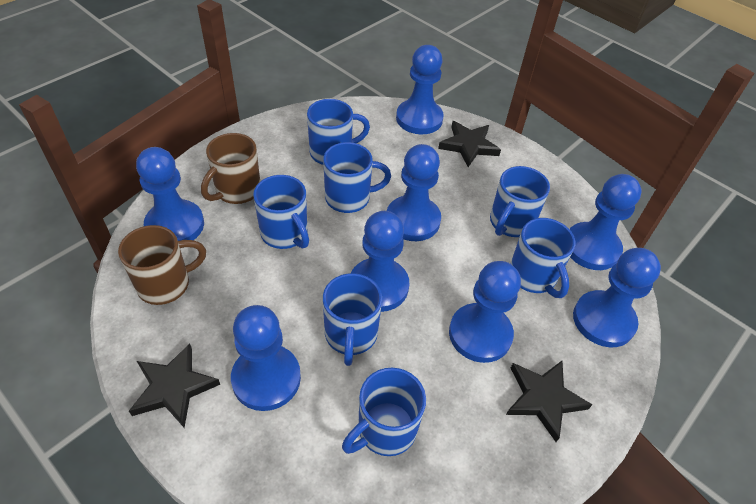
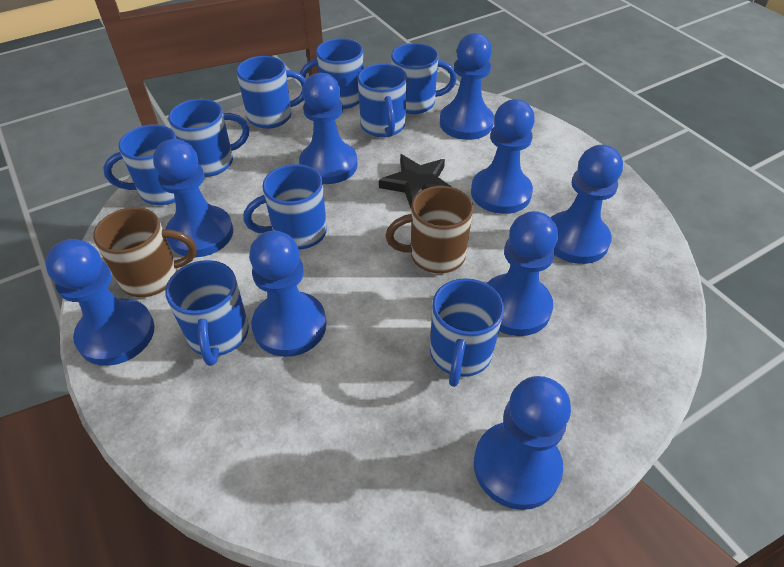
black star: [129,344,220,428] [438,121,501,167] [506,361,593,442] = 3 -> [379,154,451,208] = 1
blue mug: [253,175,309,249] [307,99,370,165] [323,142,391,213] [323,273,382,366] [342,368,426,456] [490,166,550,237] [510,218,575,298] = 7 -> [103,125,177,205] [165,260,249,366] [168,99,249,177] [237,56,306,129] [243,164,327,249] [300,38,363,109] [358,64,407,137] [391,43,457,114] [430,278,504,387] = 9
blue pawn: [136,147,204,241] [231,305,301,411] [351,211,409,312] [387,144,441,241] [396,45,444,134] [449,261,521,363] [570,174,641,270] [573,248,661,347] = 8 -> [45,239,155,366] [153,139,233,257] [249,231,326,357] [299,73,358,184] [440,33,494,140] [471,99,535,214] [474,376,571,510] [486,211,558,336] [551,145,623,264] = 9

